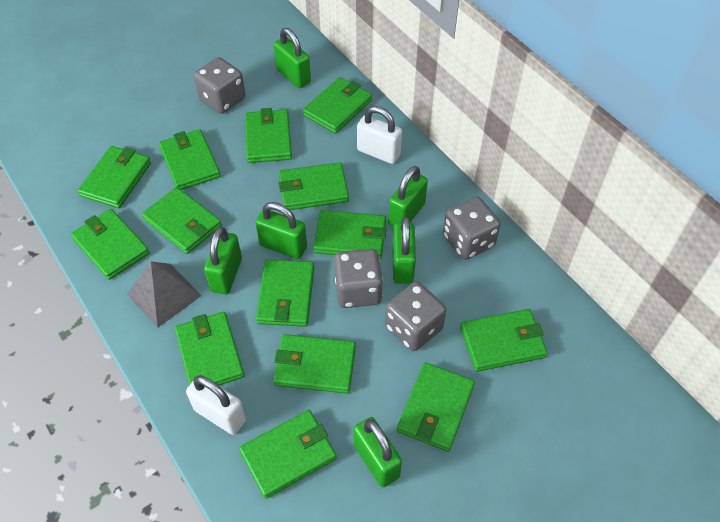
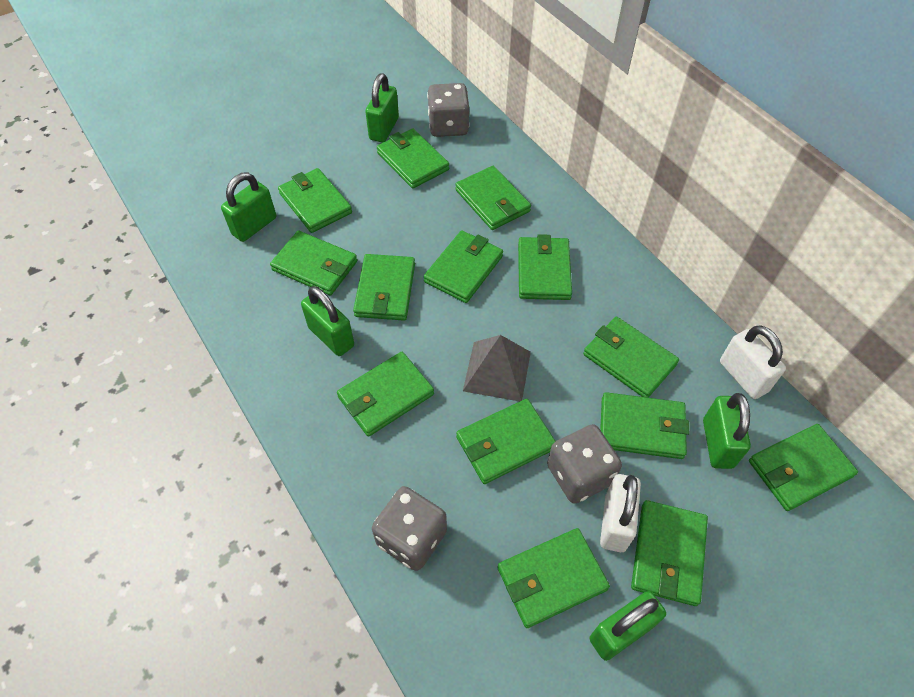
green padlock: [204,227,242,294] [255,202,307,259] [274,28,311,88] [354,417,402,487] [388,166,428,227] [392,217,416,284] = 6 -> [221,172,276,242] [301,286,354,356] [365,73,399,142] [590,591,666,661] [703,393,751,469] = 5
grey dice: [193,57,245,114] [334,249,383,308] [385,282,446,351] [443,197,501,260] = 4 -> [372,486,447,571] [427,83,469,137] [547,424,622,504] = 3

